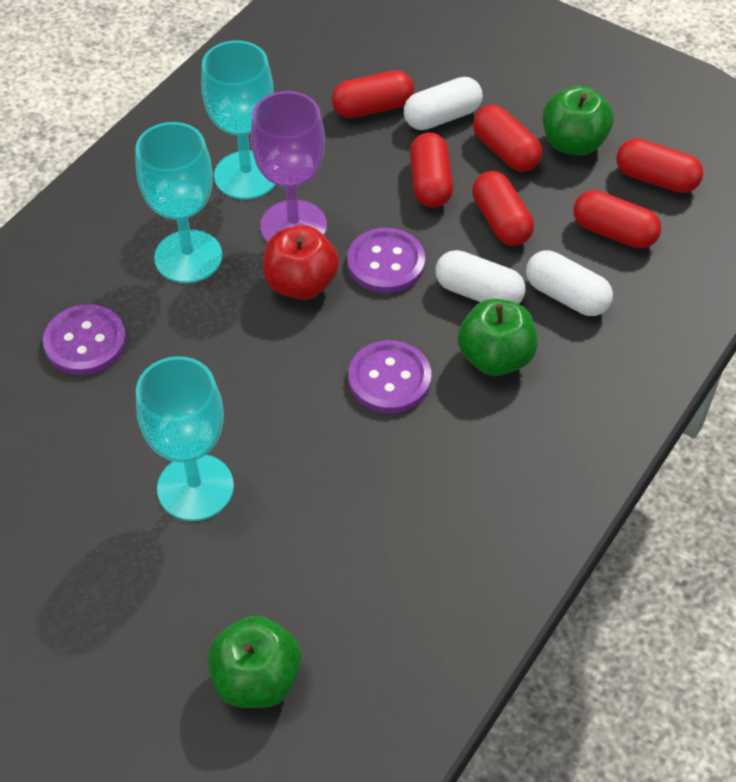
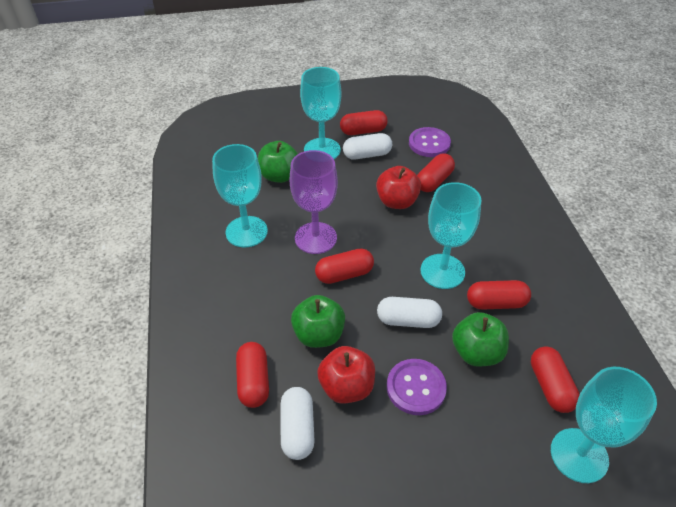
purple button: [43,304,126,375] [347,228,425,293] [348,340,431,413] = 3 -> [387,359,447,415] [409,127,451,157] = 2
red apple: [263,225,339,300] = 1 -> [317,346,375,404] [376,166,421,209] = 2
turquoise goblet: [135,122,222,283] [136,356,234,521] [201,41,275,199] = 3 -> [212,144,268,247] [300,67,341,159] [420,182,481,289] [551,367,657,483] = 4

